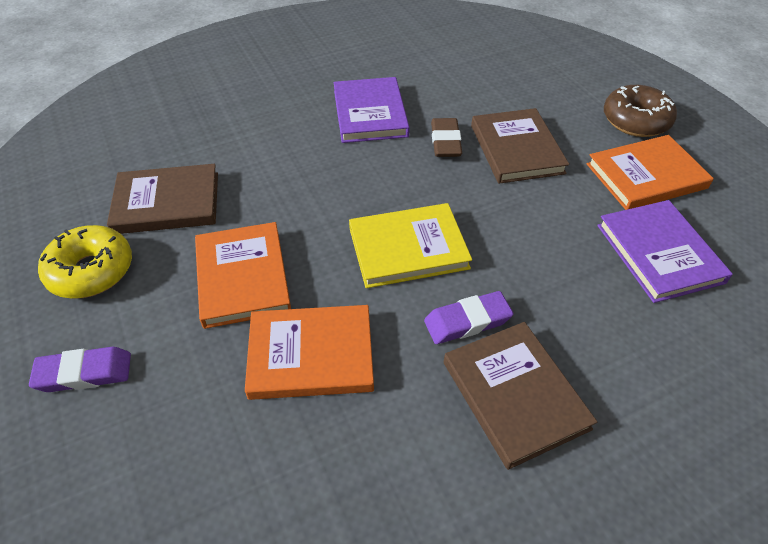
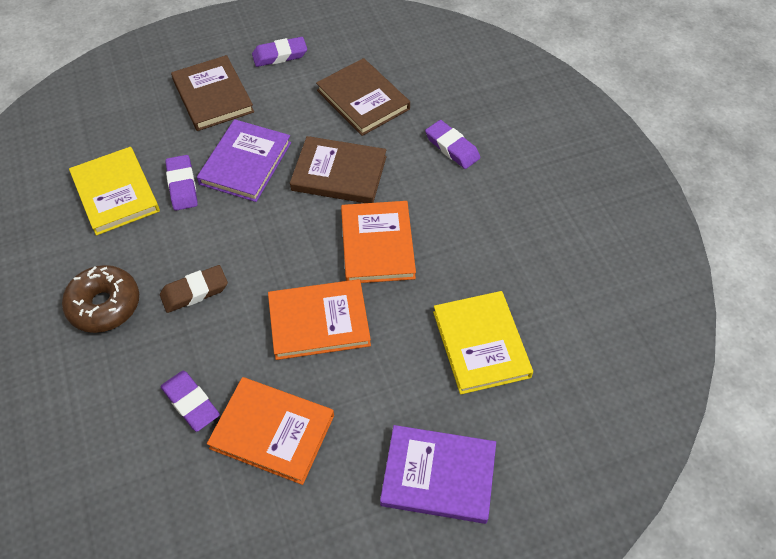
purple eraser: [29,347,131,392] [424,291,513,344] = 2 -> [161,371,220,432] [166,155,198,211] [252,37,307,67] [425,120,480,169] = 4
yellow book: [349,203,472,288] = 1 -> [69,147,160,236] [433,291,533,395] = 2
yellow donut: [38,225,132,299] = 1 -> none = 0

